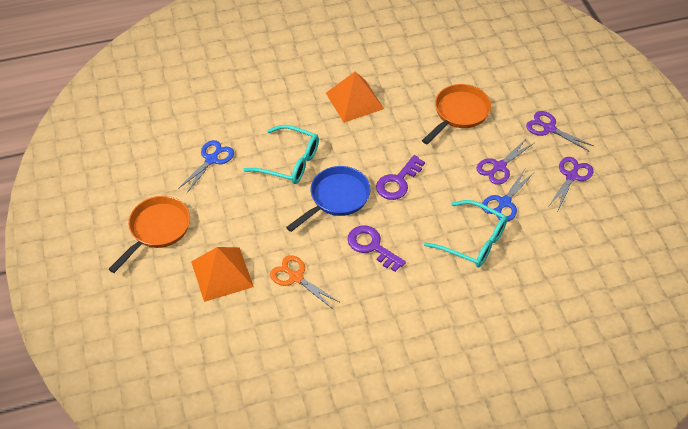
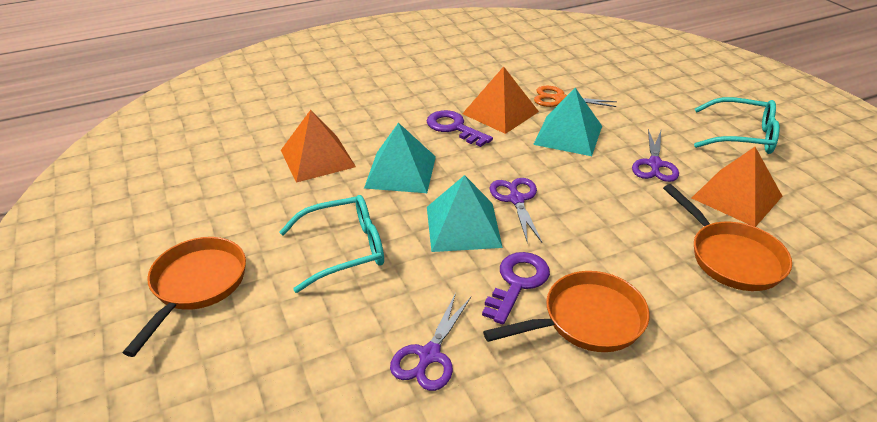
blue pan: [286,166,371,232] = 1 -> none = 0
blue scissors: [178,140,234,194] [482,169,534,222] = 2 -> none = 0
orange pan: [108,196,190,273] [422,84,491,144] = 2 -> [123,237,246,357] [483,271,650,352] [663,184,792,291] = 3
orange pyramid: [191,247,254,302] [326,72,384,123] = 2 -> [281,110,356,183] [462,66,539,134] [692,147,782,227] = 3
turquoise pyramid: none = 0 -> [364,123,436,193] [427,175,503,252] [533,88,602,156] = 3

